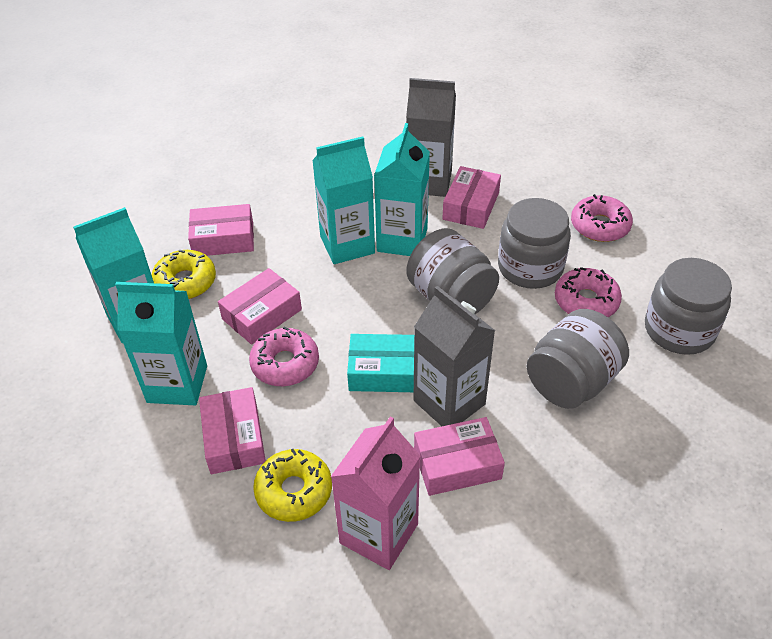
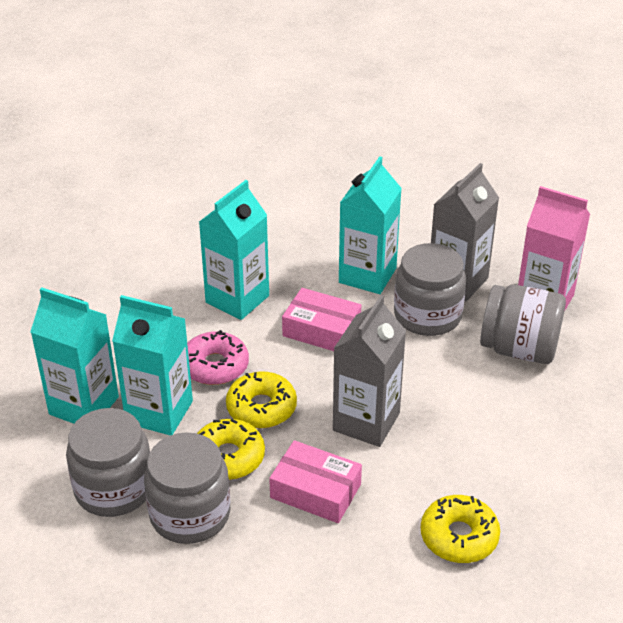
pink box: [188,204,254,256] [199,387,266,474] [218,268,302,345] [414,417,505,496] [442,166,501,229] = 5 -> [269,440,362,523] [282,288,361,351] = 2
pink donut: [249,326,319,386] [555,267,622,317] [571,194,633,242] = 3 -> [187,330,249,385] = 1
turquoise box: [347,334,414,392] = 1 -> none = 0
yellow donut: [152,250,216,299] [253,449,332,522] = 2 -> [197,419,265,480] [226,371,297,428] [421,495,500,563] = 3

